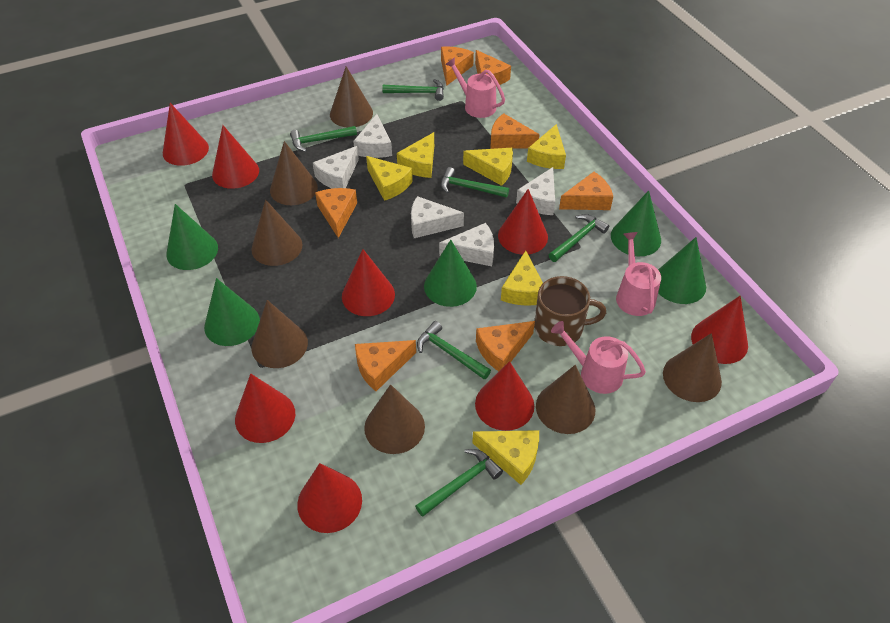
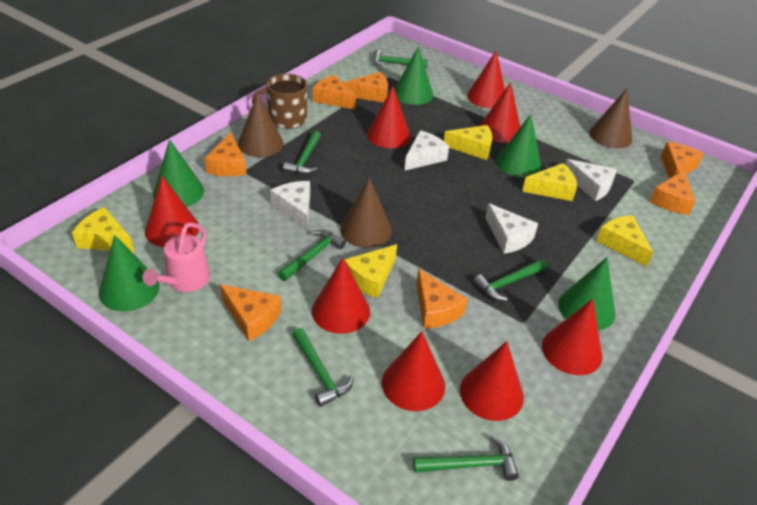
brown cone: [251,200,303,266] [251,300,308,368] [270,141,318,205] [330,66,373,127] [364,384,425,454] [536,365,595,434] [663,333,722,402] = 7 -> [238,93,284,157] [340,178,392,248] [589,89,632,148] = 3
pink watering can: [445,57,505,118] [551,321,646,394] [616,232,661,316] = 3 -> [143,222,210,292] = 1
white cheese: [313,146,359,189] [353,114,392,158] [411,196,464,238] [439,223,494,266] [516,167,555,215] = 5 -> [270,181,310,230] [404,130,449,171] [485,203,538,254] [565,159,617,201] = 4
yellow cheese: [366,156,413,201] [397,132,434,178] [463,148,513,186] [472,430,539,485] [501,251,543,306] [527,124,566,169] = 6 -> [72,207,135,253] [344,244,397,298] [444,125,492,160] [522,163,577,201] [596,215,653,267] = 5

